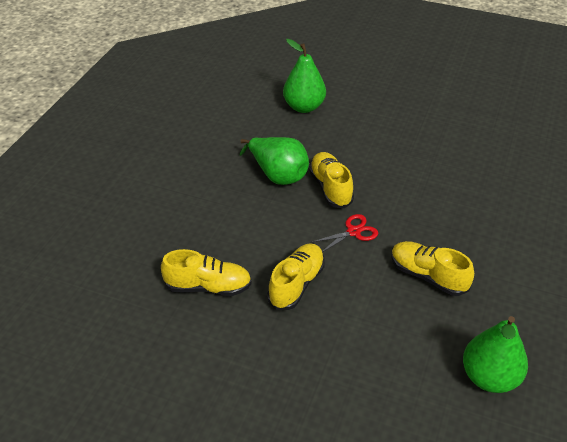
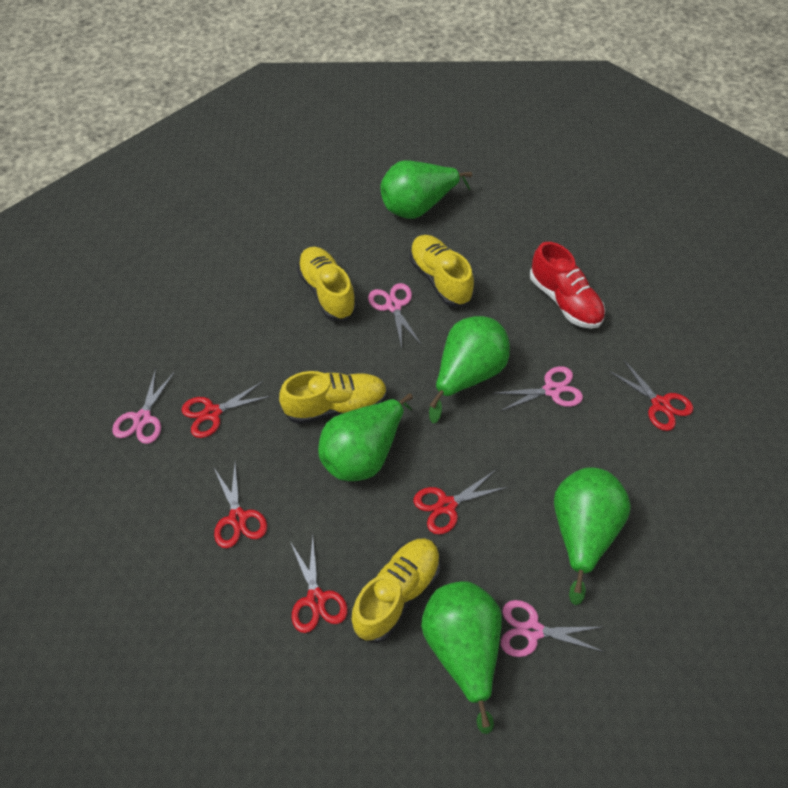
green pear: [240,137,309,185] [283,39,326,113] [463,316,528,393] = 3 -> [318,393,413,481] [380,160,472,219] [421,581,502,734] [429,316,510,423] [554,467,631,605] = 5
pink scissors: none = 0 -> [112,368,175,444] [368,283,421,348] [495,366,583,411] [501,600,604,657] = 4
red scissors: [310,214,378,252] = 1 -> [182,381,271,438] [214,463,267,548] [290,536,348,633] [414,470,508,534] [609,360,693,431] = 5
red shoe: none = 0 -> [530,242,605,329] = 1

